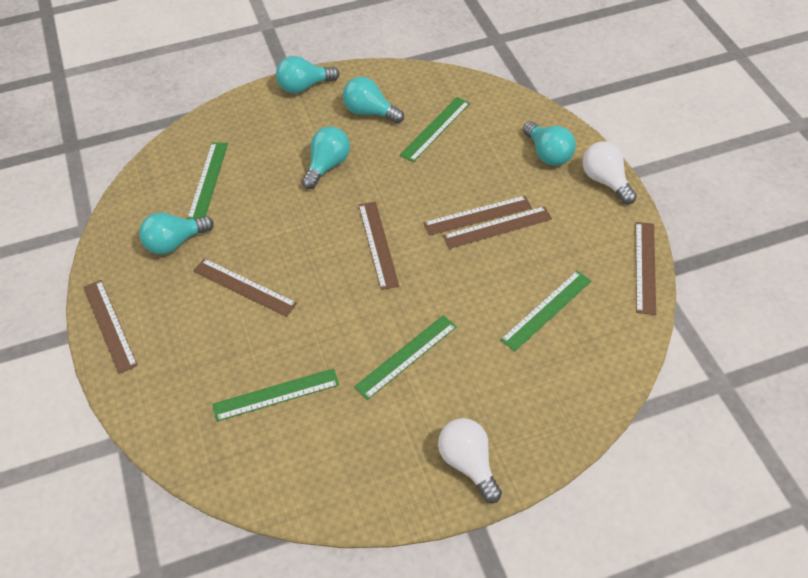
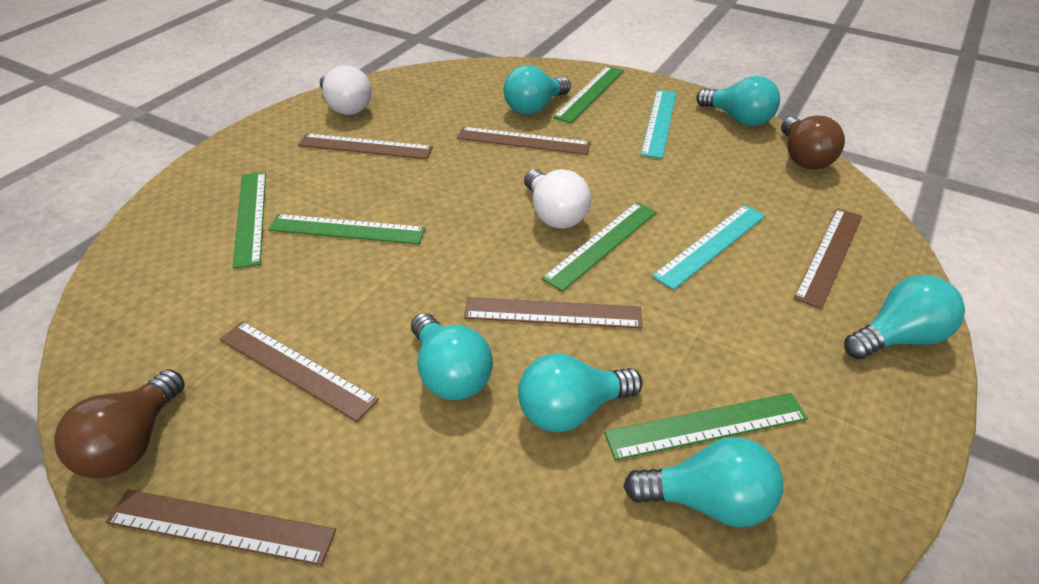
brown light bulb: none = 0 -> [54,369,184,479] [781,115,845,169] = 2
turquoise light bulb: [139,212,214,255] [276,56,340,93] [302,126,350,189] [343,77,404,124] [523,121,576,166] = 5 -> [411,313,493,400] [503,65,571,115] [518,353,643,432] [623,437,783,527] [696,76,780,126] [844,275,965,359] = 6
turquoise ruler: none = 0 -> [641,90,676,158] [652,205,765,290] = 2

